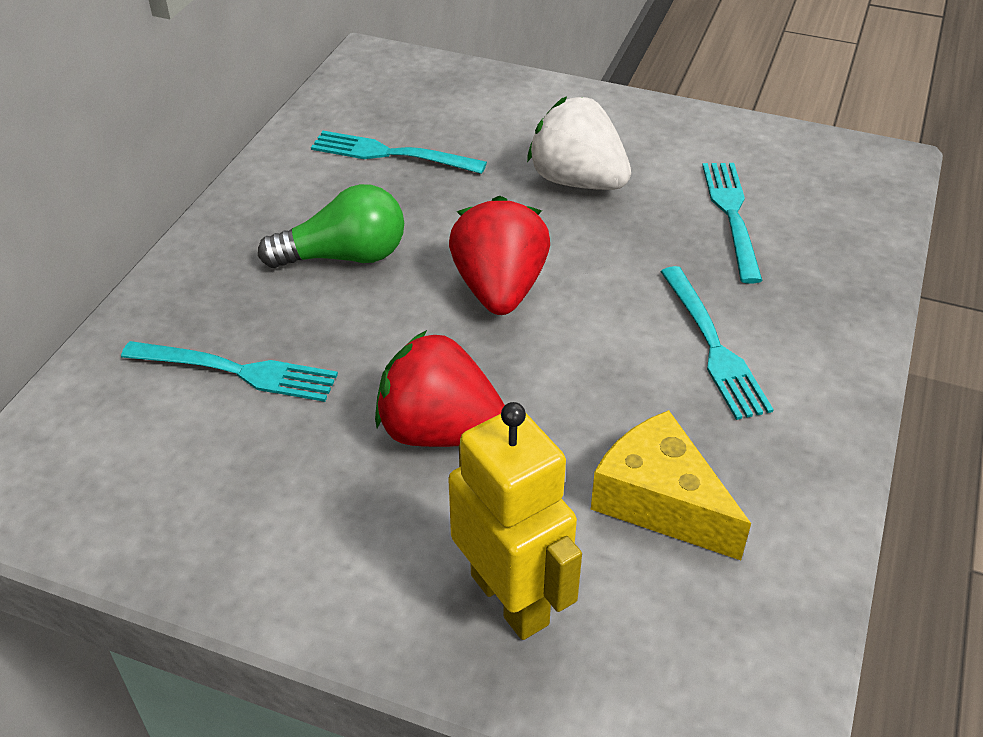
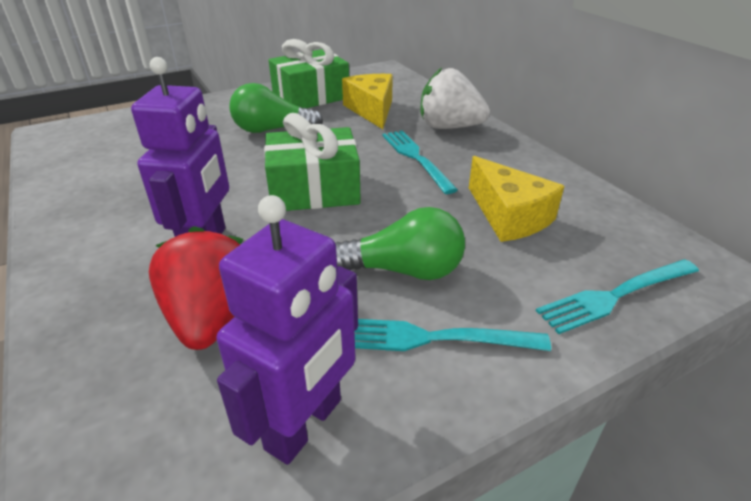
green gift: none = 0 -> [264,113,361,211] [269,39,349,108] = 2
green light bulb: [258,184,404,268] = 1 -> [229,83,323,133] [335,207,465,280] = 2
purple robot: none = 0 -> [131,57,229,237] [217,195,358,465] = 2
red strawberry: [375,330,505,447] [449,196,550,315] = 2 -> [149,226,243,350] = 1
turquoise fork: [121,341,338,402] [311,131,487,174] [660,266,774,420] [702,163,763,284] = 4 -> [355,319,551,351] [382,130,458,194] [536,259,699,334] = 3
yellow cheese: [591,410,751,560] = 1 -> [342,74,393,129] [469,156,564,242] = 2
yellow robot: [448,402,582,640] = 1 -> none = 0

